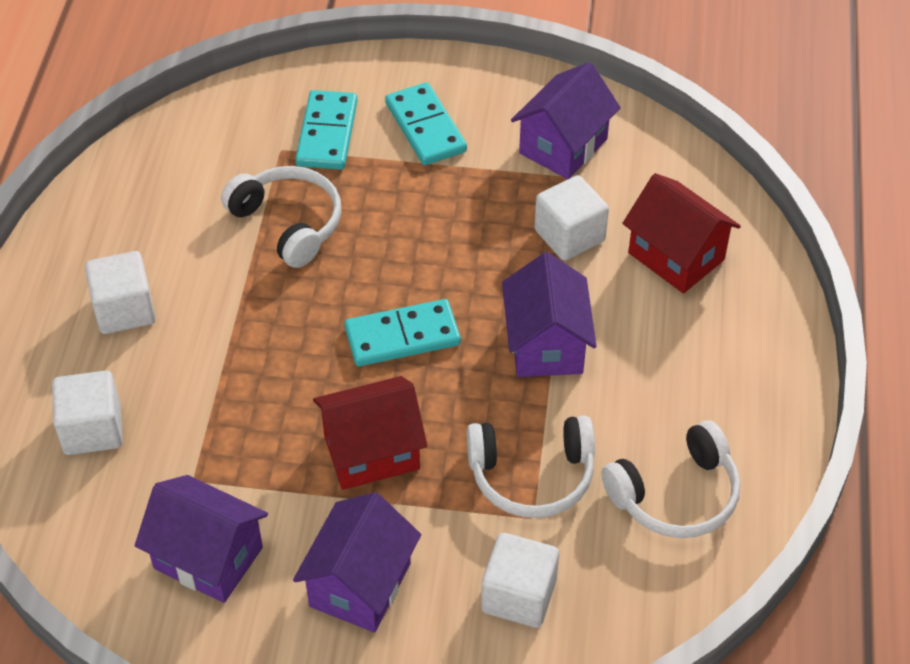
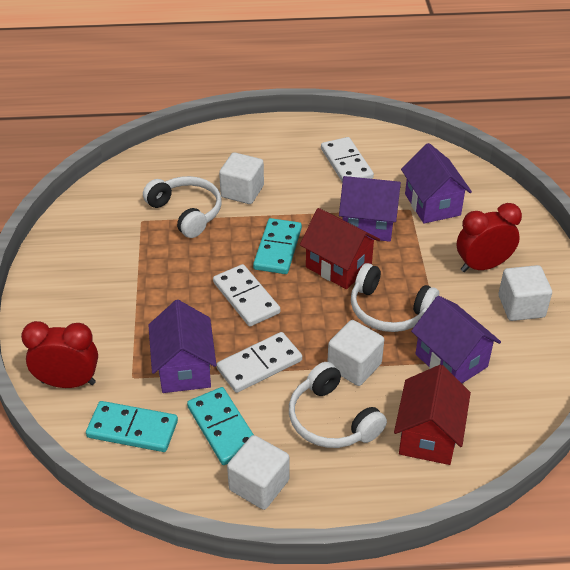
red clock: none = 0 -> [21,321,98,388] [457,203,522,272] = 2
white domino: none = 0 -> [213,264,280,326] [216,332,302,393] [321,137,374,182] = 3

